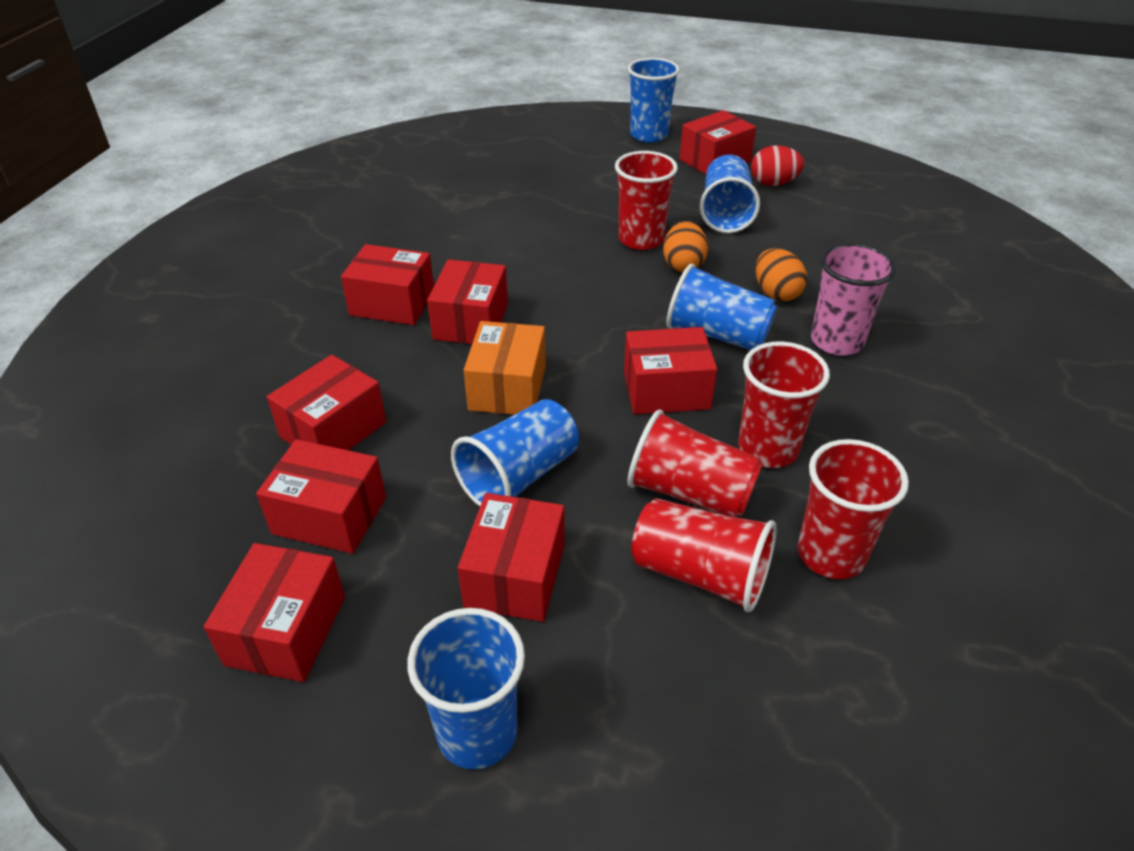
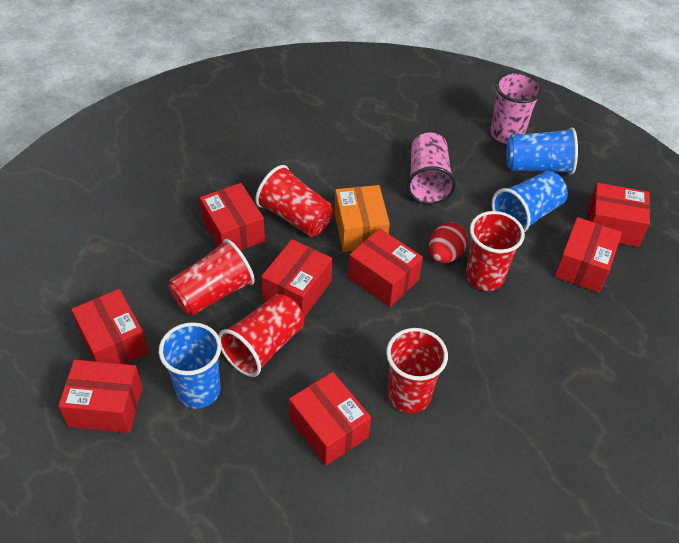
blue cup: [407,608,525,769] [451,399,579,506] [628,58,680,143] [666,263,777,350] [700,155,760,233] = 5 -> [159,322,221,409] [492,171,568,233] [506,127,578,175] = 3
orange egg: [663,221,708,273] [755,248,807,302] = 2 -> none = 0
pink cup: [811,243,896,356] = 1 -> [407,133,456,204] [490,72,542,144] = 2

